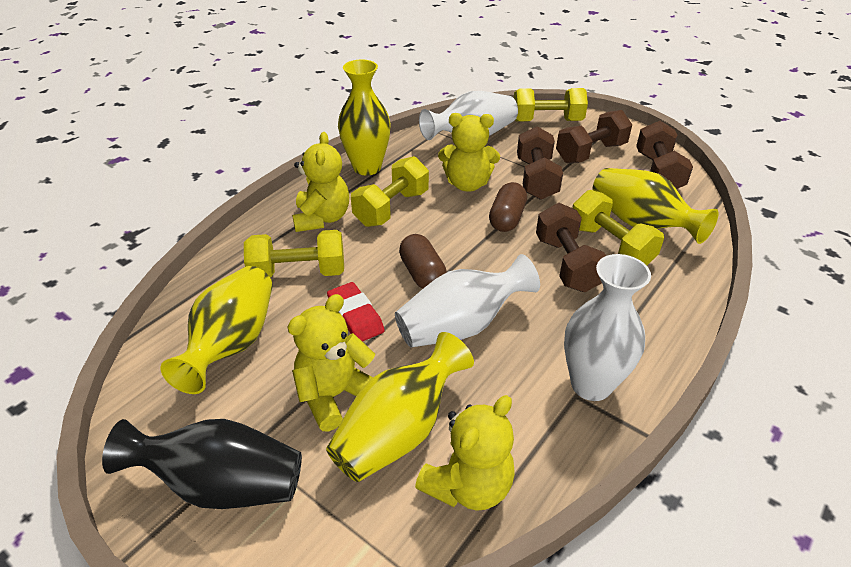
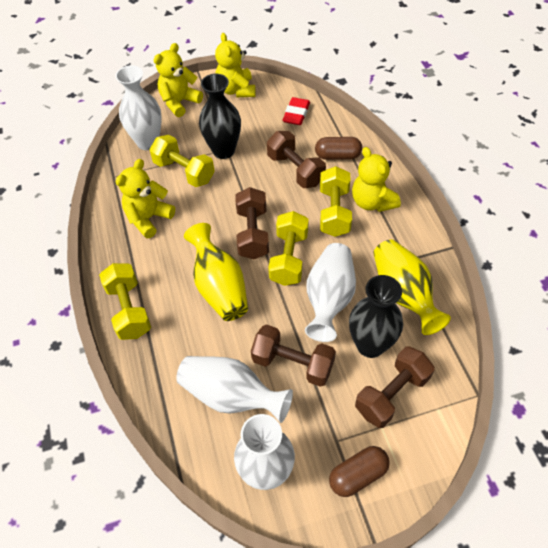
black vase: [102,419,302,509] = 1 -> [199,74,241,159] [349,275,403,358] = 2
white vase: [395,254,540,348] [419,91,518,140] [564,254,651,401] = 3 -> [115,65,162,150] [176,356,293,423] [234,414,295,490] [305,243,356,342] = 4
yellow vase: [160,266,273,394] [326,332,474,482] [338,60,391,175] [592,168,718,244] = 4 -> [184,223,248,321] [373,239,451,335] = 2

